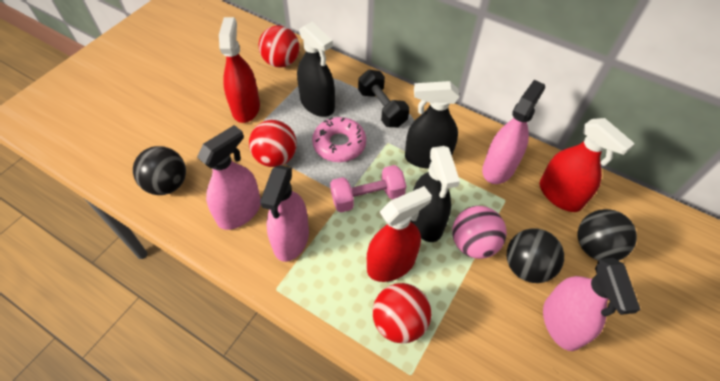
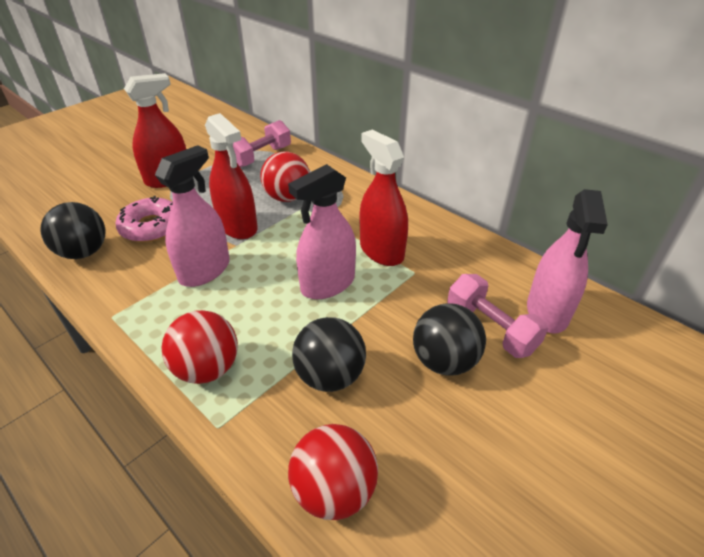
black dumbbell: [358,70,410,127] = 1 -> none = 0
black spray bottle: [297,22,335,117] [405,81,459,169] [410,146,460,242] = 3 -> none = 0
pink ball: [452,206,507,259] = 1 -> none = 0
pink dumbbell: [330,165,406,212] = 1 -> [233,120,291,168] [447,274,548,358] = 2
pink spray bottle: [197,125,261,230] [260,165,309,262] [482,80,545,184] [543,258,641,351] = 4 -> [155,145,230,287] [288,164,356,299] [527,189,608,333] = 3

